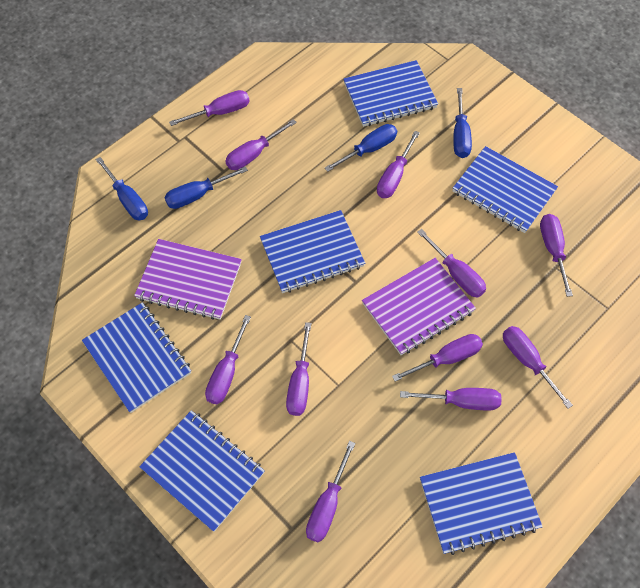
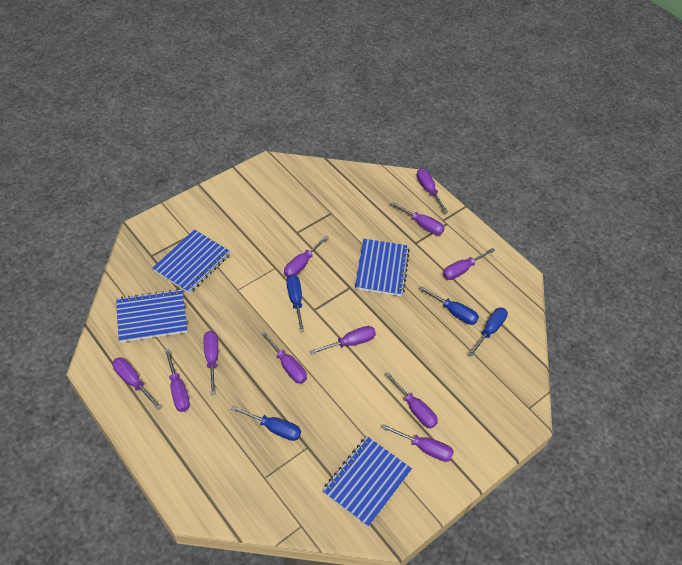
blue notebook: [82,302,191,413] [139,410,265,532] [260,210,365,293] [343,60,438,127] [420,452,543,555] [453,146,558,233] = 6 -> [116,289,188,342] [152,229,230,294] [323,436,412,527] [355,239,410,296] = 4
purple notebook: [134,239,242,320] [362,258,476,355] = 2 -> none = 0

